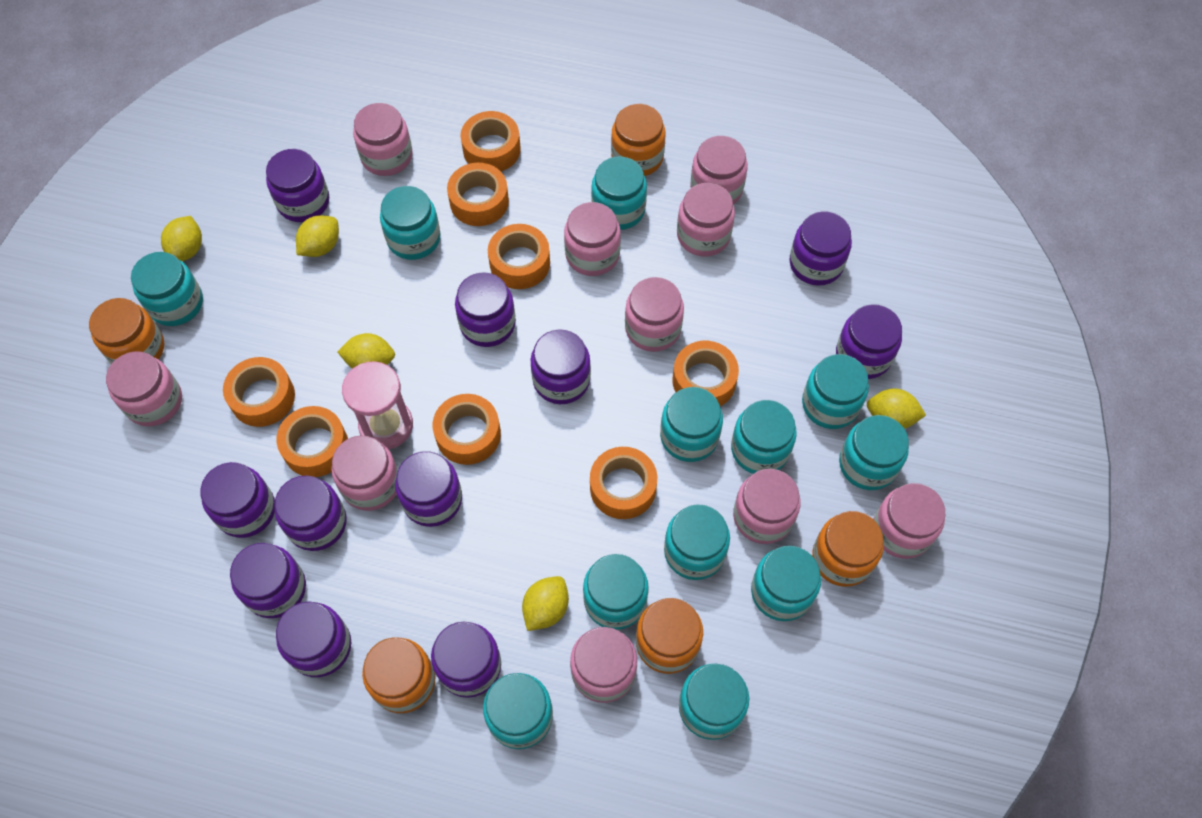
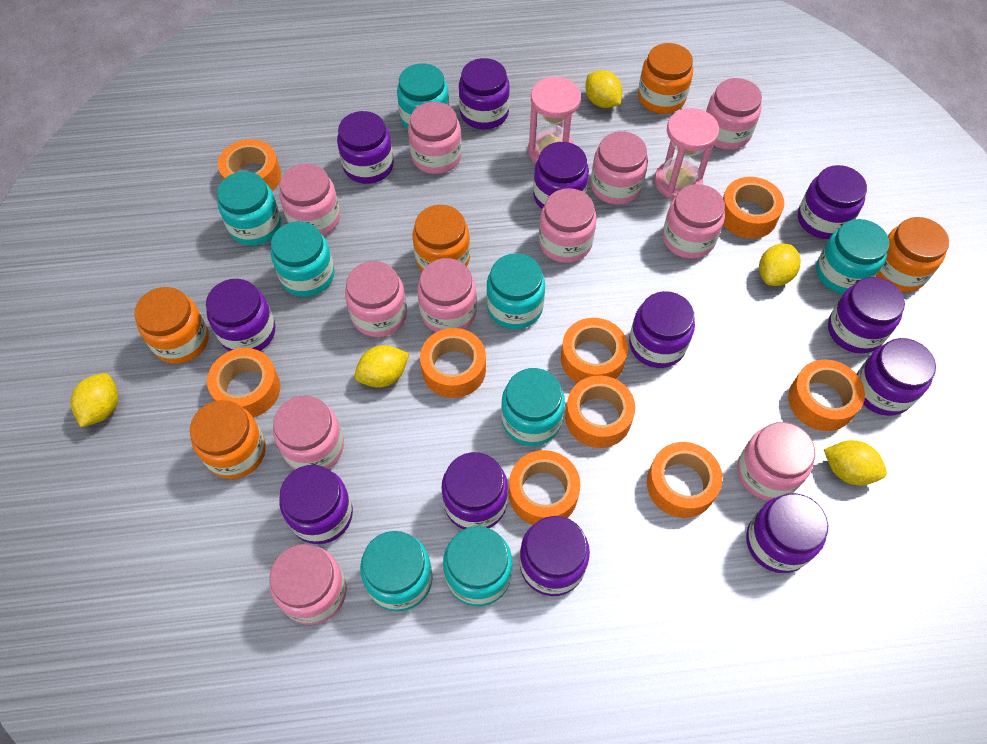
orange tape: [223,357,295,427] [276,406,348,477] [433,394,501,465] [447,163,509,226] [461,111,521,171] [488,224,550,289] [590,447,657,519] [672,341,739,406] = 8 -> [207,348,280,418] [218,139,281,191] [420,328,486,398] [509,450,580,525] [561,318,628,383] [565,375,635,448] [647,442,722,518] [723,177,784,239] [788,359,865,431] = 9
pink hourglass: [342,361,413,449] = 1 -> [528,77,581,164] [654,108,719,199] = 2
pink jar: [106,351,182,426] [331,435,398,511] [353,103,413,176] [564,202,621,276] [570,627,637,703] [625,277,684,352] [677,183,735,256] [690,136,748,205] [733,469,801,544] [873,483,945,559] = 10 -> [270,544,347,625] [273,396,344,470] [279,164,340,235] [345,261,407,337] [408,102,462,174] [417,258,477,332] [539,188,597,263] [591,131,648,205] [663,184,725,259] [706,78,762,150] [737,422,815,501] = 11
purple jar: [200,462,275,538] [230,543,306,618] [266,149,329,222] [275,475,347,551] [276,601,351,677] [395,451,462,527] [431,622,501,698] [455,272,516,347] [530,329,591,404] [789,211,852,286] [836,304,902,379] = 11 -> [206,279,276,351] [280,465,353,544] [337,111,394,184] [442,452,508,529] [459,58,510,129] [520,516,590,596] [533,142,589,209] [629,291,695,368] [746,493,828,573] [798,165,867,239] [828,277,905,354] [857,338,936,416] = 12
turquoise jar: [131,252,203,326] [380,186,441,260] [483,673,553,749] [583,554,649,630] [591,156,647,230] [660,387,723,462] [664,505,730,580] [679,664,749,740] [731,400,797,474] [751,546,821,621] [802,354,869,429] [839,415,909,490] = 12 -> [217,171,281,246] [271,221,334,297] [360,531,433,612] [397,63,449,130] [443,526,512,606] [487,253,545,329] [501,368,565,446] [816,219,889,294] = 8

